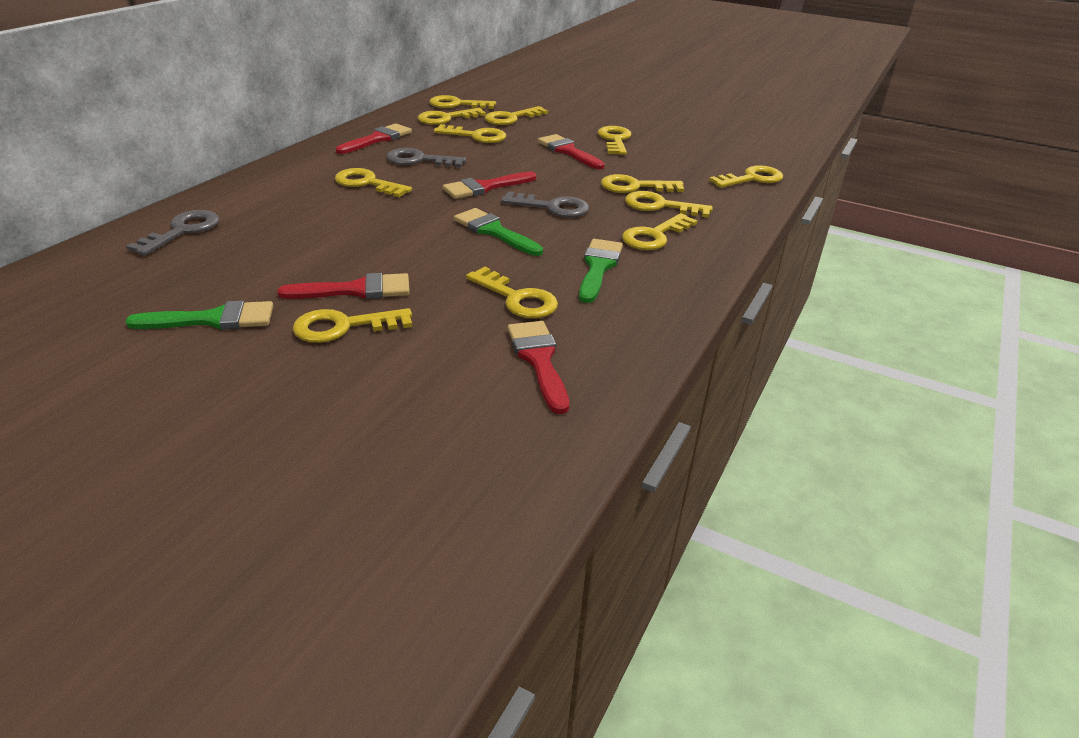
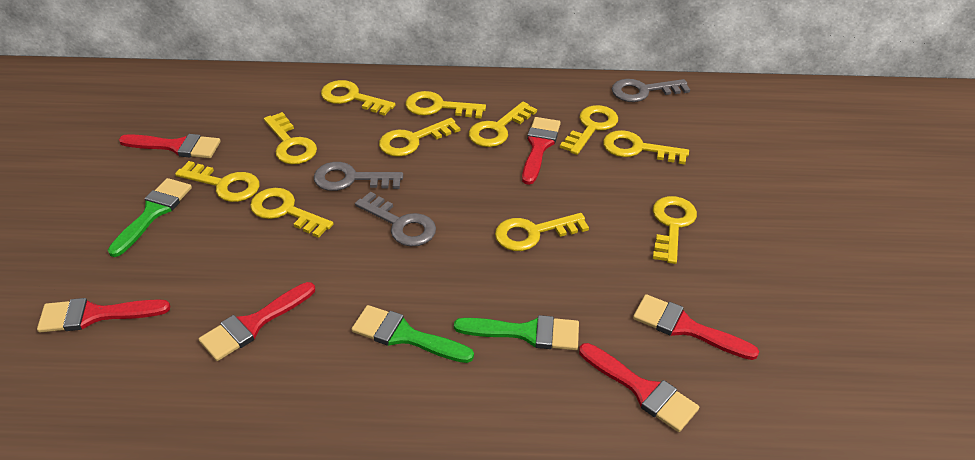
red brush: [277,273,410,299] [336,123,412,154] [443,172,536,199] [508,321,569,414] [538,134,605,169] = 5 -> [37,298,170,333] [119,134,221,158] [199,282,315,361] [522,117,561,185] [579,343,699,432] [633,294,759,360] = 6
yellow key: [293,308,412,343] [335,168,412,197] [418,108,486,125] [430,95,496,109] [434,124,506,143] [466,266,558,318] [485,106,548,125] [598,126,632,155] [601,174,684,193] [622,213,698,250] [625,191,713,218] [709,165,783,188] = 12 -> [175,161,260,202] [250,188,334,238] [264,112,317,164] [321,80,396,116] [379,118,460,157] [406,91,486,118] [469,102,537,147] [495,213,589,251] [560,105,618,155] [603,130,689,165] [653,196,697,264] = 11

